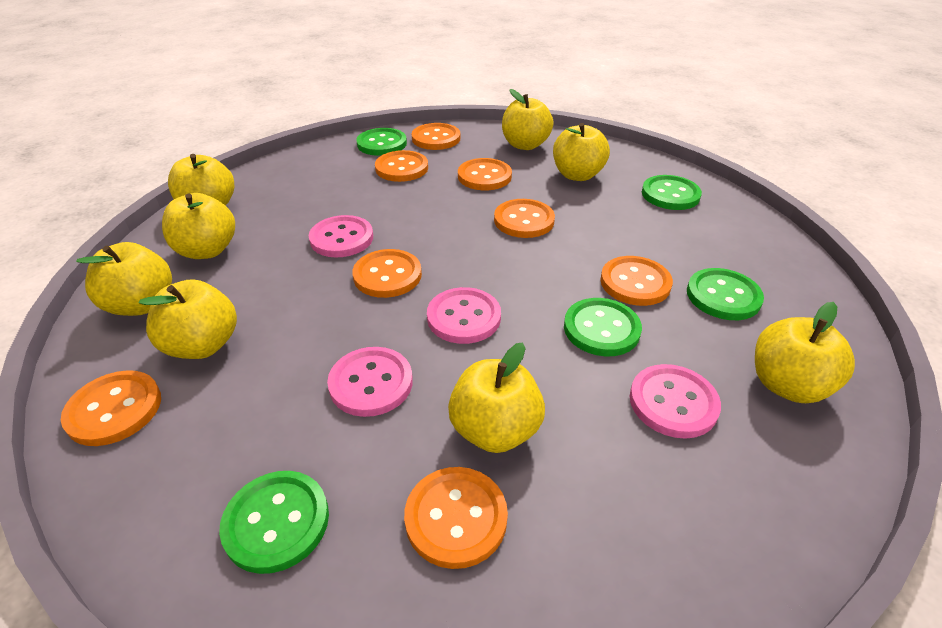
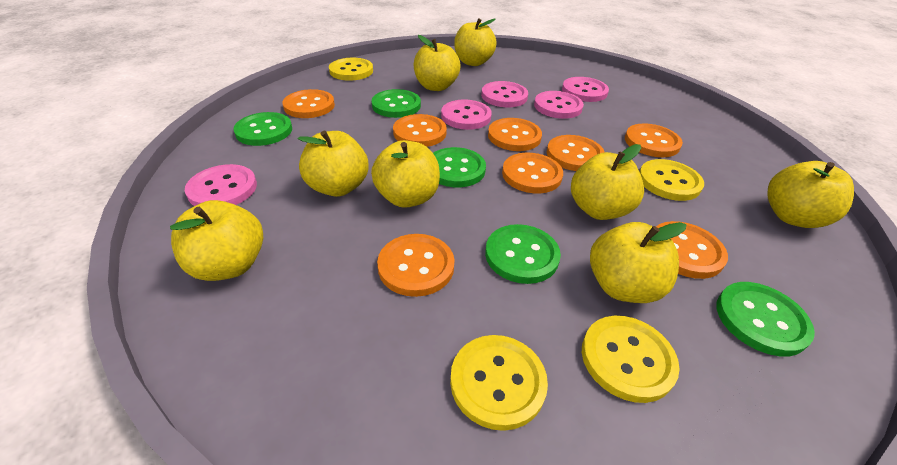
pink button: [309,215,373,257] [327,347,413,417] [427,287,501,344] [630,364,721,439] = 4 -> [185,164,257,206] [441,100,492,130] [481,81,528,107] [534,91,584,119] [562,77,609,102] = 5
yellow button: none = 0 -> [329,58,373,81] [450,335,548,431] [582,316,680,403] [639,159,704,201] = 4

